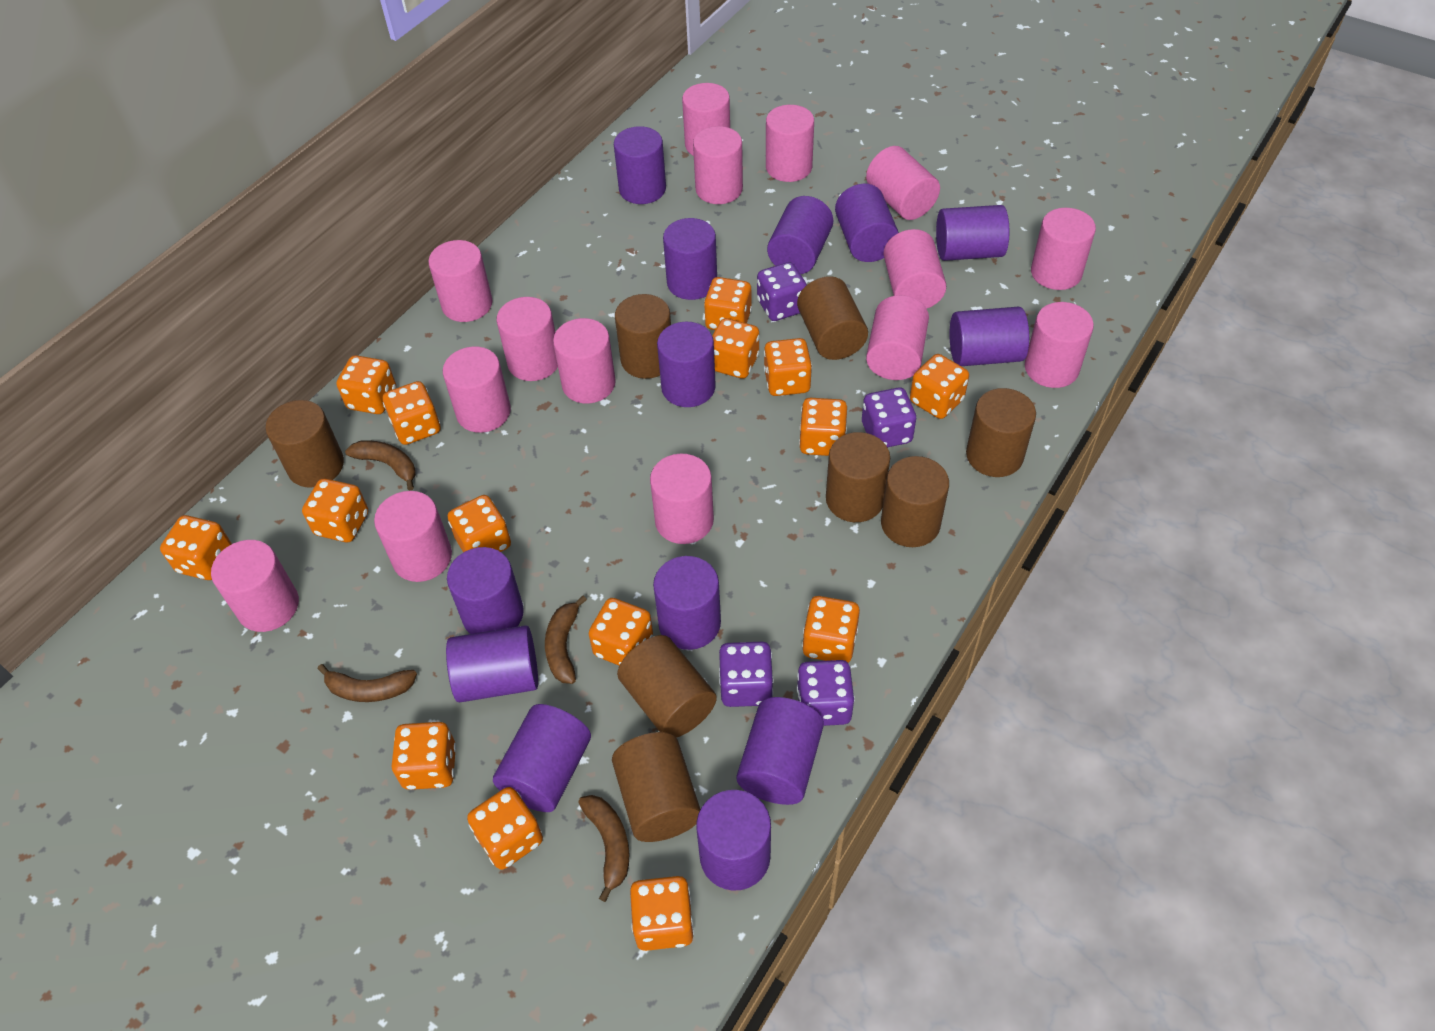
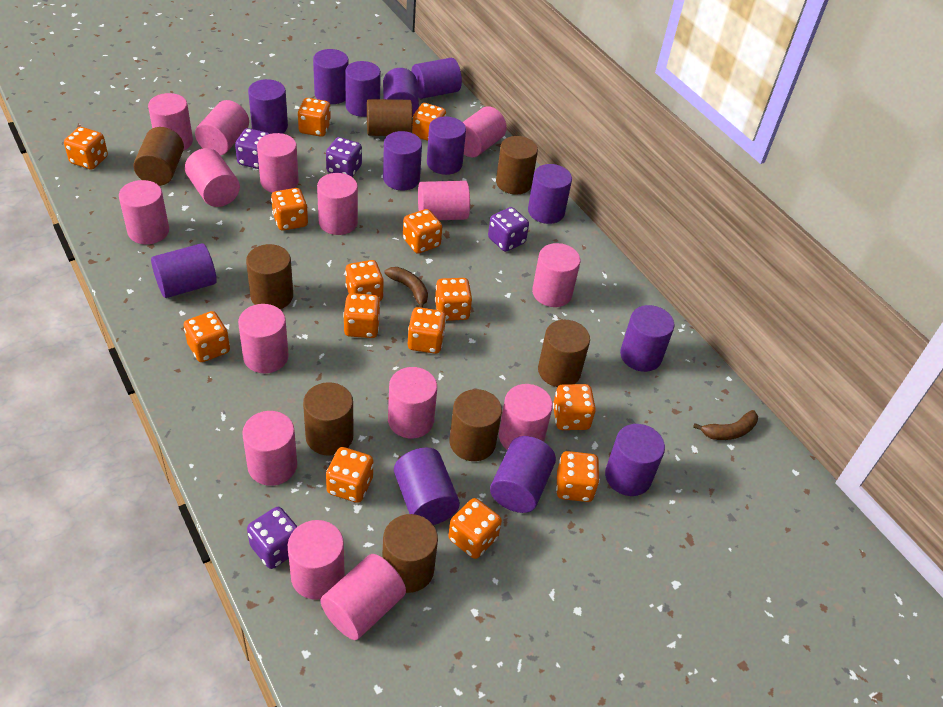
brown banana: [318,664,417,702] [345,440,416,490] [545,596,587,684] [578,795,629,902] = 4 -> [384,267,428,308] [693,410,758,440] = 2
orange dice: [160,515,232,580] [302,479,368,542] [337,355,396,414] [383,381,440,445] [392,722,456,790] [448,495,511,552] [467,787,543,870] [589,598,653,666] [630,876,694,951] [704,277,752,330] [712,318,759,379] [764,338,812,396] [799,398,847,456] [802,596,860,663] [910,354,969,419] = 15 -> [64,127,108,170] [184,311,230,362] [271,188,308,231] [298,98,331,137] [326,447,373,503] [343,293,381,338] [345,260,384,301] [403,209,442,254] [408,307,446,354] [412,103,446,141] [435,278,472,321] [448,498,502,559] [553,384,596,430] [556,451,600,502] = 14

